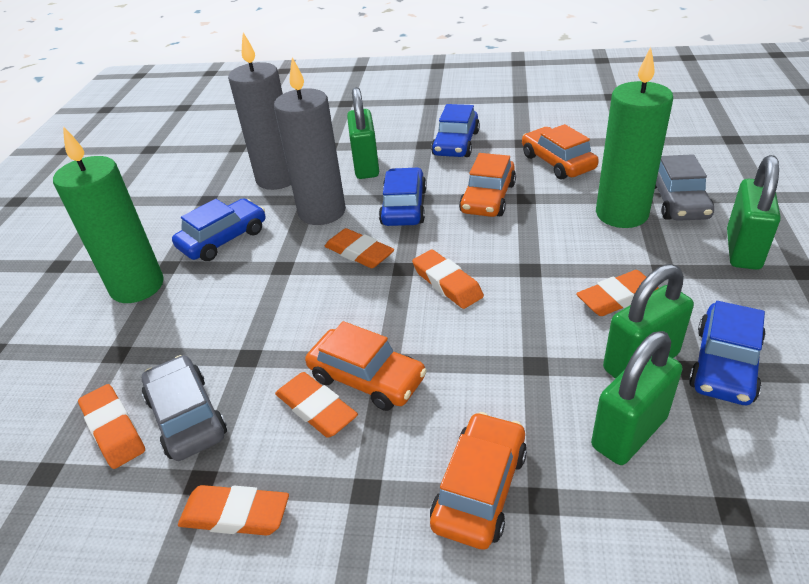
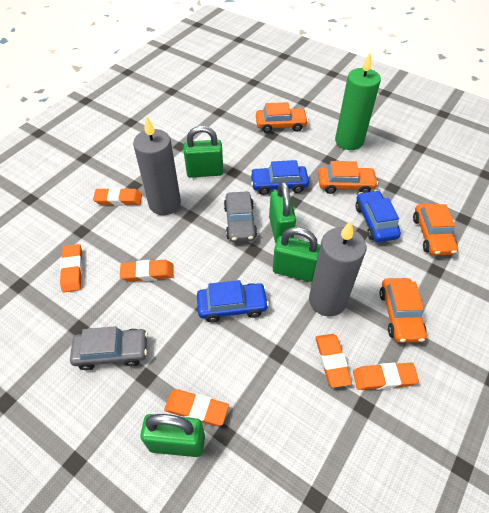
blue car: [172,198,265,261] [379,167,427,226] [431,104,480,157] [689,301,766,405] = 4 -> [197,280,269,323] [250,160,309,195] [355,190,401,242] = 3
green candle: [53,126,164,303] [596,47,673,228] = 2 -> [335,52,381,150] = 1

